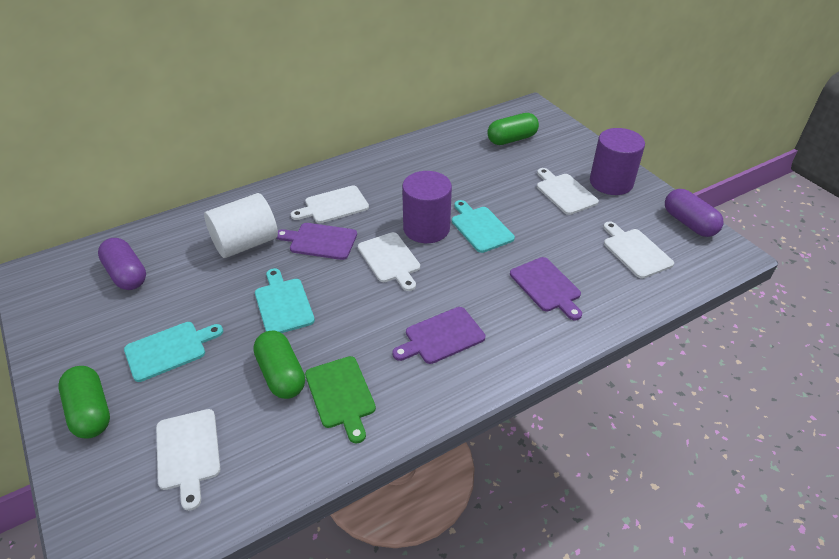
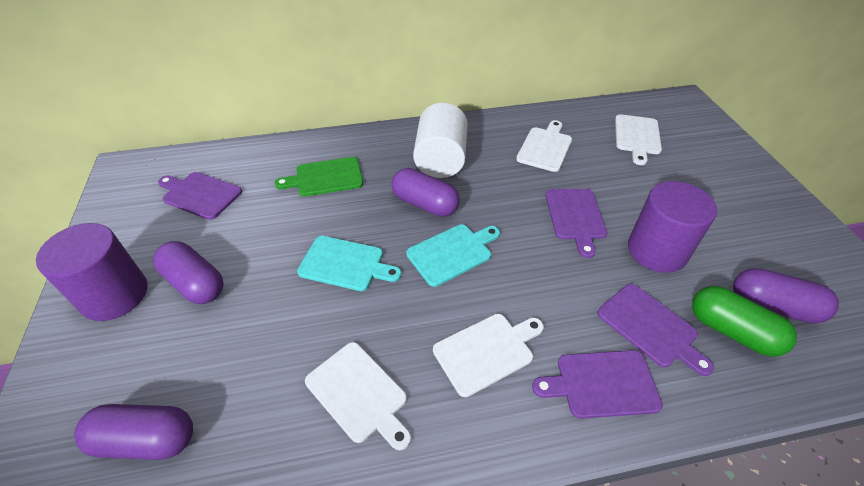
green capsule: [58,366,110,439] [253,331,305,399] [488,113,539,145] = 3 -> [692,286,797,357] = 1
purple capsule: [98,238,146,290] [665,189,723,237] = 2 -> [74,404,193,460] [153,241,224,304] [391,168,460,217] [733,268,839,324] = 4
purple cutting board: [277,223,357,260] [392,307,485,364] [510,257,582,320] = 3 -> [158,172,242,220] [532,350,663,419] [545,189,607,258] [597,284,714,376] = 4
turquoise cutting board: [124,322,223,382] [255,268,315,333] [452,200,515,253] = 3 -> [297,236,401,291] [406,224,500,287] = 2
white cutting board: [156,409,220,511] [291,186,369,223] [358,232,420,291] [537,168,599,215] [603,221,674,279] = 5 -> [305,342,411,450] [433,314,544,397] [516,120,572,172] [615,114,662,165] = 4

